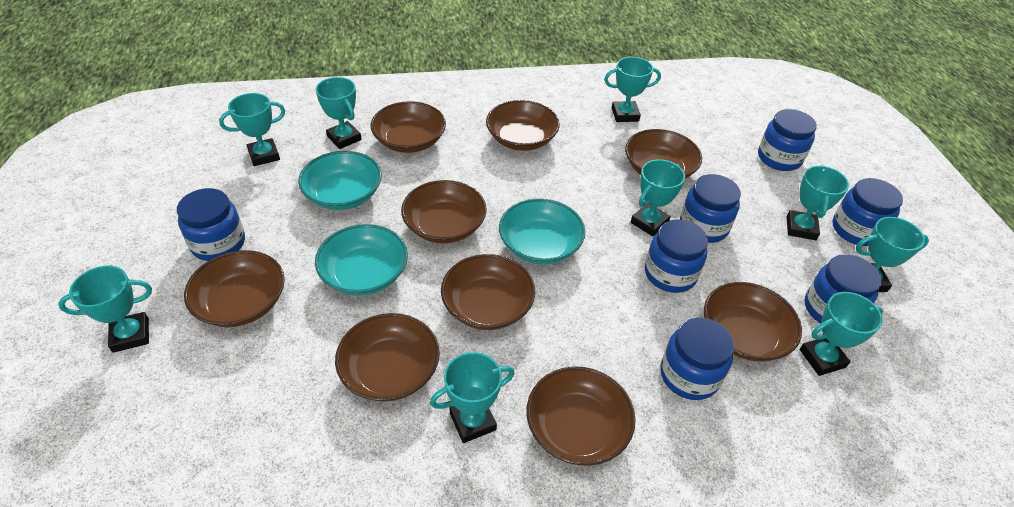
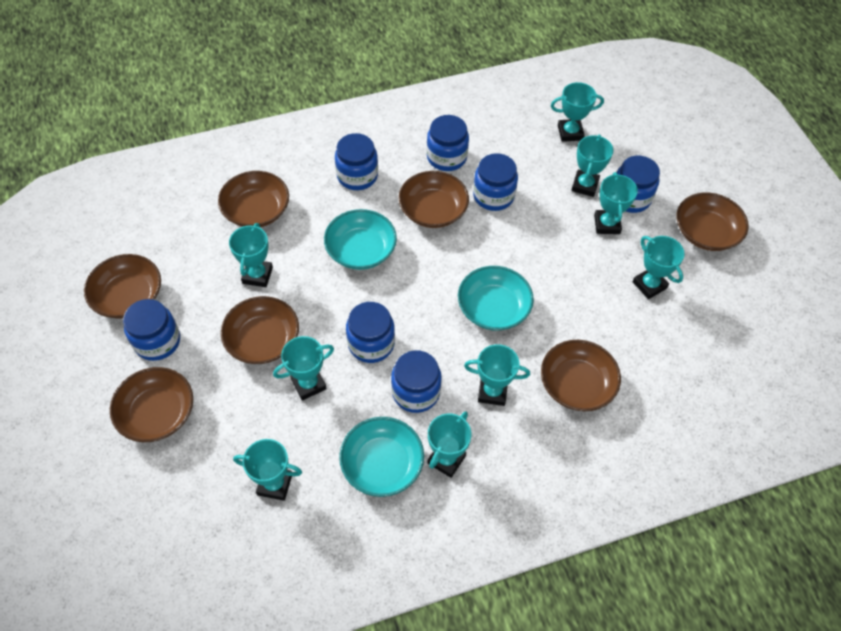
brown bowl: [184,250,285,327] [335,313,440,402] [371,101,446,153] [401,180,487,243] [441,254,535,330] [486,100,560,151] [527,366,636,466] [625,129,702,179] [704,282,802,362] = 9 -> [84,254,161,319] [110,367,193,442] [218,171,289,227] [221,296,299,364] [399,171,469,228] [541,340,621,411] [677,192,749,251] = 7

